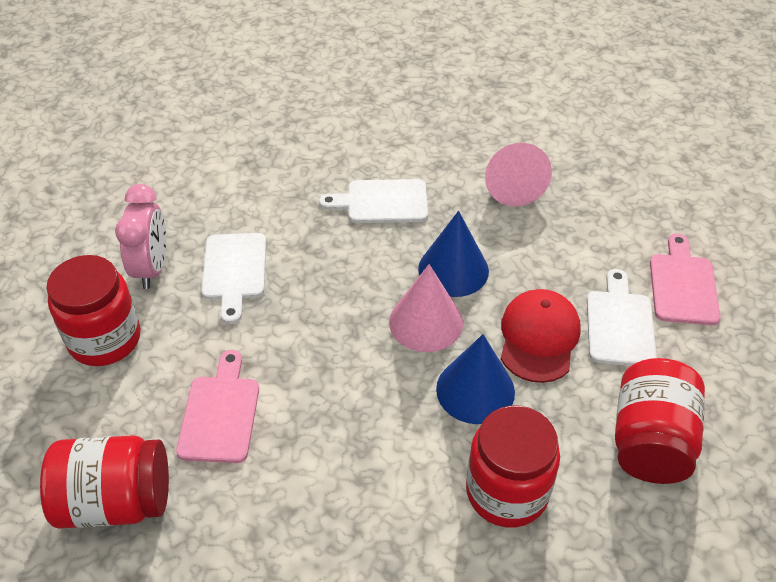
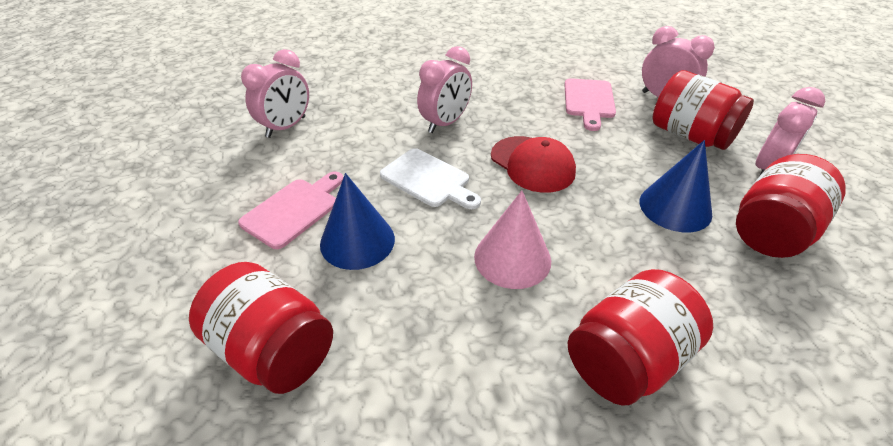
pink clock: [115,184,166,289] = 1 -> [241,49,309,138] [417,46,472,133] [642,26,715,97] [755,87,825,175] = 4
pink cone: [389,264,463,352] [485,143,552,207] = 2 -> [474,191,551,289] = 1
white cutting board: [201,233,266,324] [319,179,428,223] [587,269,657,366] = 3 -> [380,148,481,209] = 1

